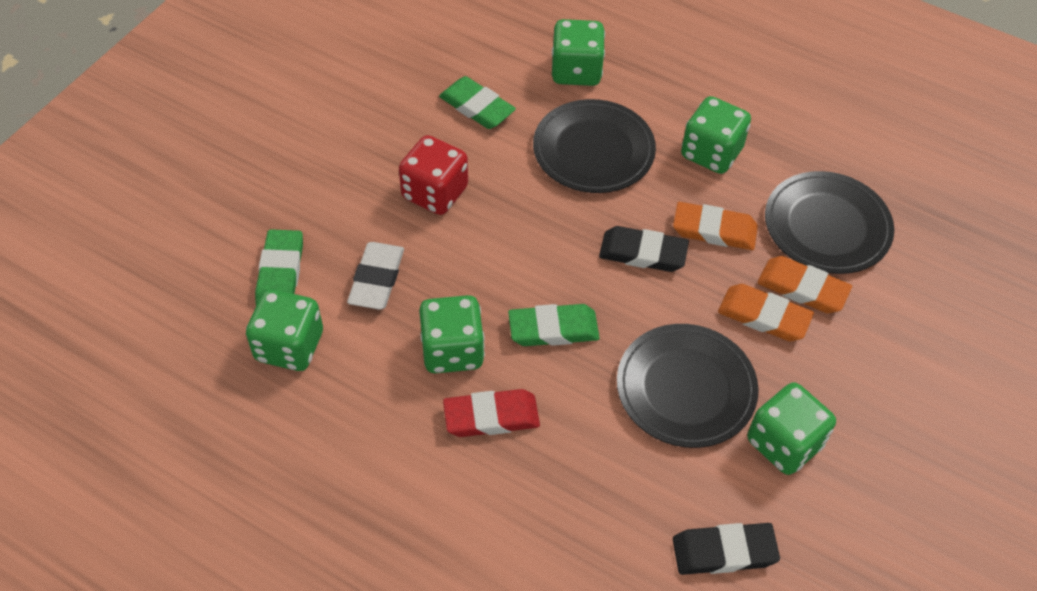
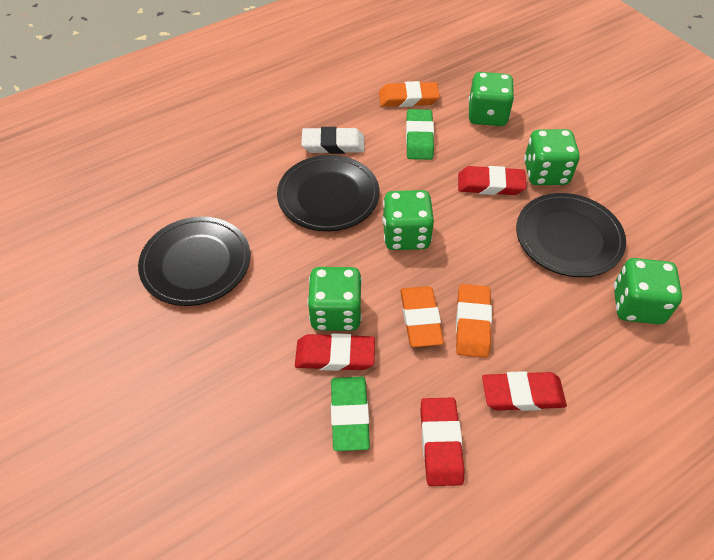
black eraser: [599,226,689,272] [673,523,780,575] = 2 -> none = 0
green eraser: [255,229,303,306] [439,76,516,129] [508,304,600,346] = 3 -> [331,377,370,451] [406,109,434,160] = 2
red dice: [399,135,468,215] = 1 -> none = 0
red eraser: [443,389,540,437] = 1 -> [295,333,375,371] [421,398,464,486] [458,166,526,195] [482,371,567,411] = 4

